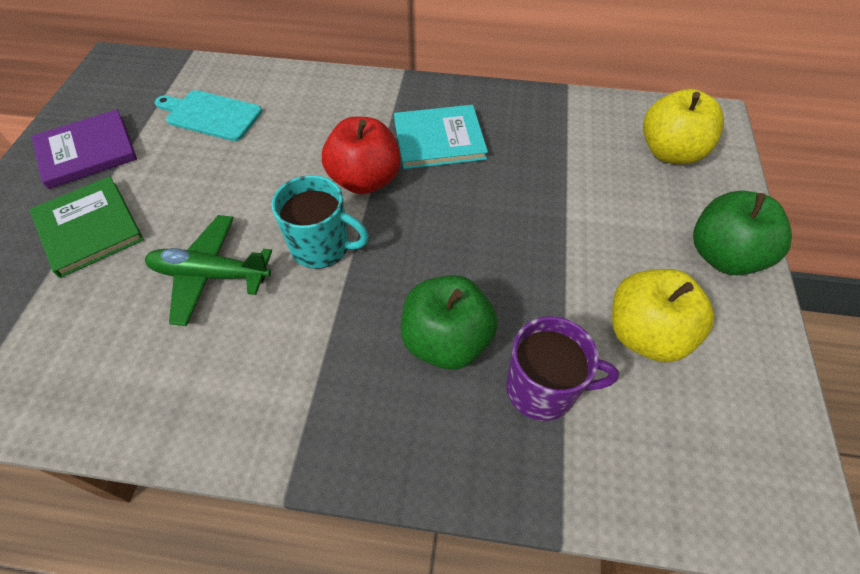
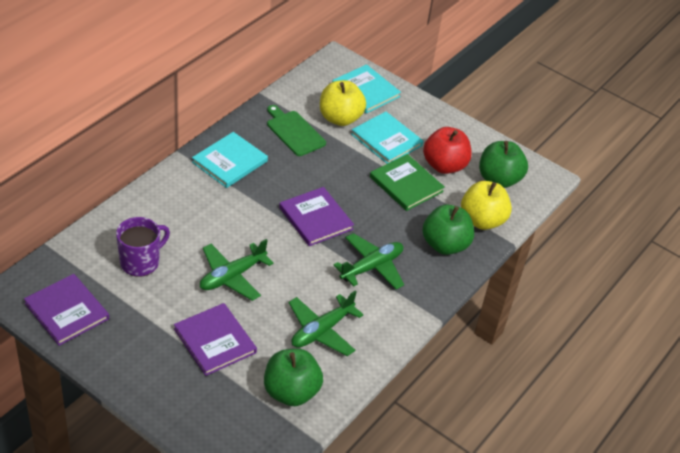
green apple: [401,275,498,370] [693,190,792,275] = 2 -> [264,349,323,406] [422,204,474,255] [479,141,528,188] = 3
green cutting board: none = 0 -> [267,105,326,156] = 1
green plane: [145,215,272,326] = 1 -> [200,239,274,301] [289,290,363,356] [333,233,404,290] = 3
purple book: [32,109,137,189] = 1 -> [24,274,109,346] [174,303,257,376] [279,187,354,246] = 3
turquoise book: [394,105,488,169] = 1 -> [192,132,268,188] [332,64,401,114] [351,112,423,164] = 3
turquoise cutting board: [155,90,262,141] = 1 -> none = 0
turquoise mug: [272,175,369,269] = 1 -> none = 0

